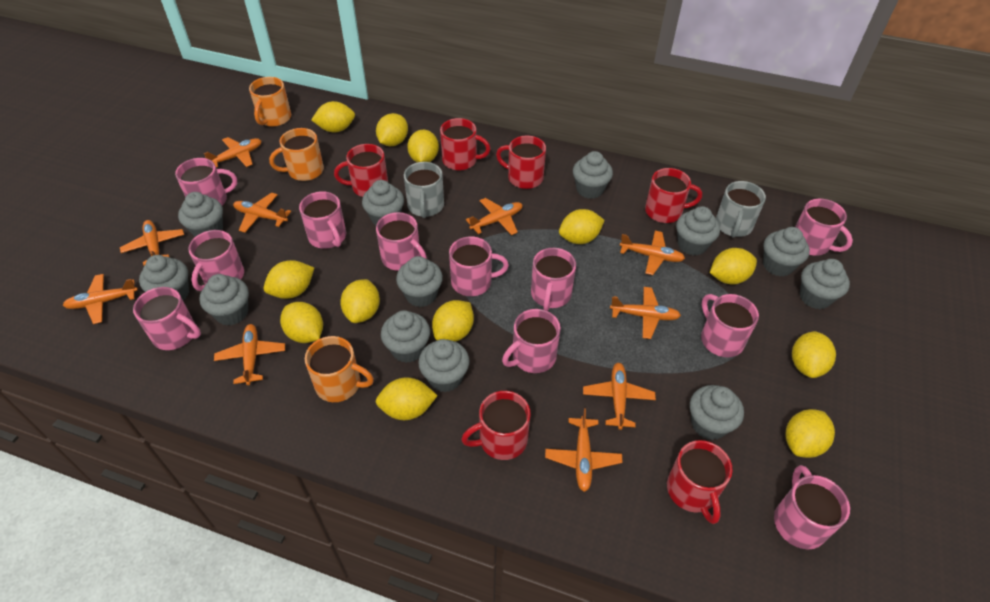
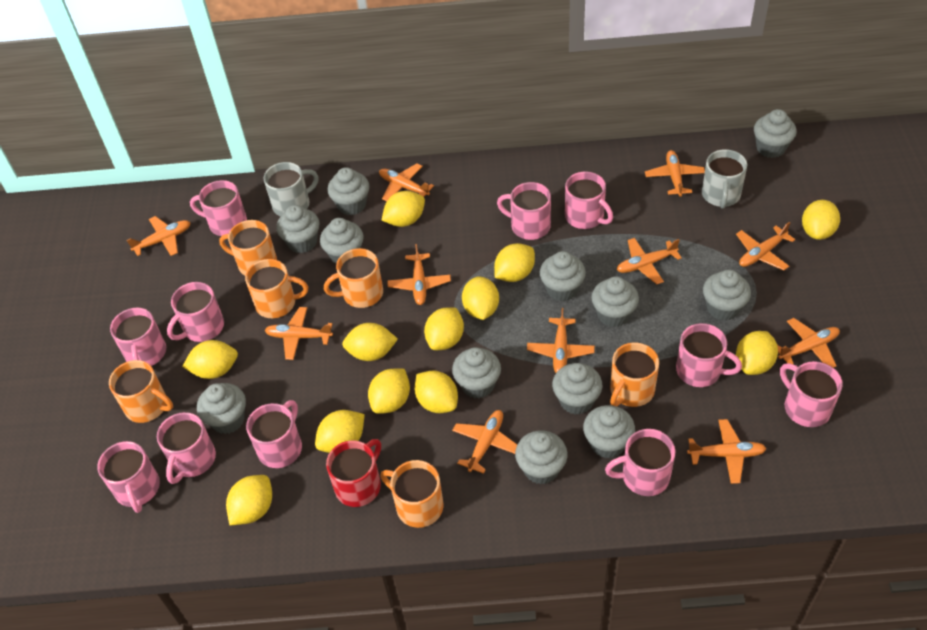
orange mug: [249,77,291,127] [269,128,324,181] [305,336,374,402] = 3 -> [109,360,173,423] [219,220,277,275] [245,259,308,318] [324,248,383,308] [380,460,443,528] [610,342,659,407] = 6
orange plane: [63,274,138,324] [120,220,184,266] [204,137,262,167] [214,324,285,385] [233,192,291,232] [466,198,523,235] [545,408,623,492] [583,363,656,430] [610,287,681,339] [620,231,685,275] = 10 -> [126,216,191,256] [265,307,333,360] [379,163,434,201] [387,244,451,305] [452,410,517,474] [527,308,595,373] [617,238,682,284] [645,150,705,197] [687,419,767,484] [736,222,795,271] [777,318,840,368] = 11
red mug: [334,144,388,197] [440,118,491,171] [461,391,531,460] [496,136,546,189] [645,168,702,223] [667,440,733,524] = 6 -> [326,439,381,507] = 1

